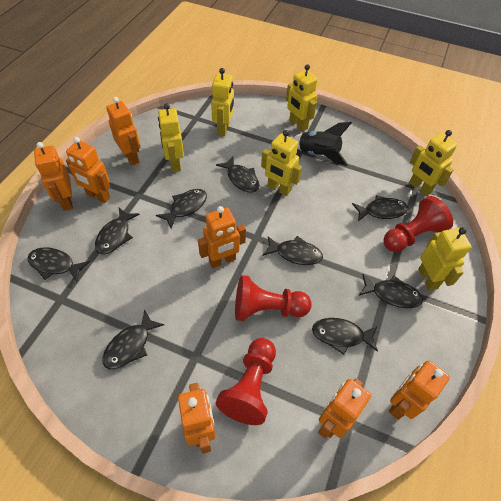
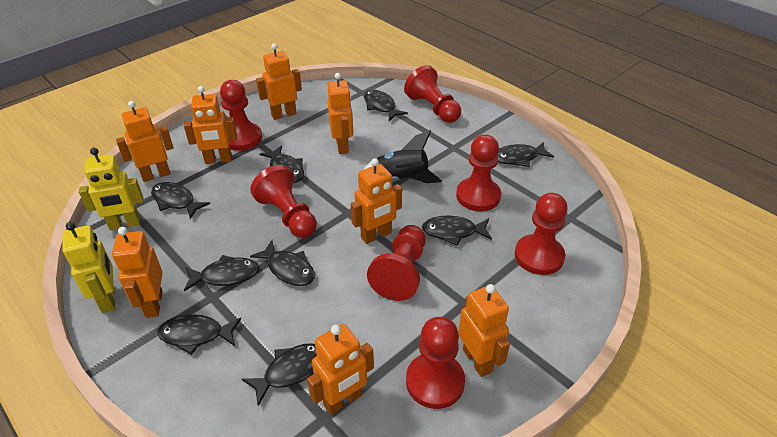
orange robot: [34,142,73,211] [66,137,110,203] [106,97,140,165] [178,383,215,454] [198,206,246,268] [318,378,371,438] [389,360,450,420] = 7 -> [112,227,163,318] [116,101,174,182] [184,86,237,164] [256,43,302,120] [307,324,374,415] [327,73,353,154] [351,158,402,244] [458,284,510,377] = 8
red pawn: [216,338,276,425] [235,275,312,321] [383,196,453,252] = 3 -> [220,80,262,151] [250,165,317,238] [367,225,426,301] [404,65,461,123] [406,317,465,409] [456,135,501,211] [514,193,568,275] = 7
yellow robot: [158,103,184,172] [211,68,234,136] [261,130,302,196] [286,64,318,132] [409,130,457,196] [418,227,472,291] = 6 -> [62,222,115,313] [79,148,144,230] = 2

